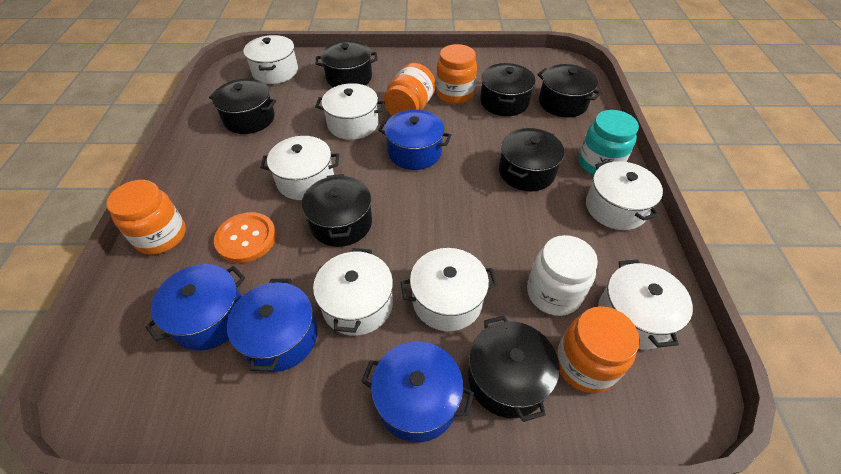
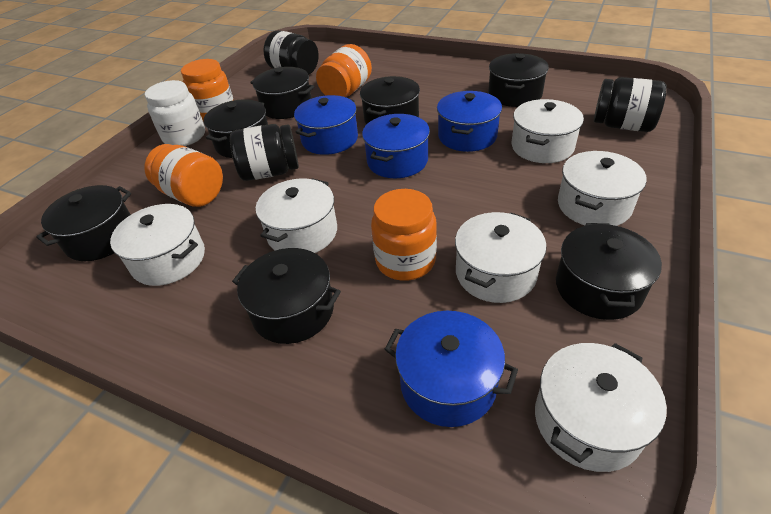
black jar: none = 0 -> [230,124,299,181] [263,30,319,75] [594,77,667,132] = 3
orange button: [214,212,276,263] = 1 -> none = 0
turquoise jar: [579,110,639,175] = 1 -> none = 0
white pot: [243,35,298,84] [260,136,339,200] [313,248,393,336] [315,83,385,140] [400,248,498,331] [586,160,663,230] [598,260,693,349] = 7 -> [110,204,205,286] [256,178,337,253] [455,212,547,303] [511,99,584,163] [535,343,667,472] [558,151,647,226] = 6

